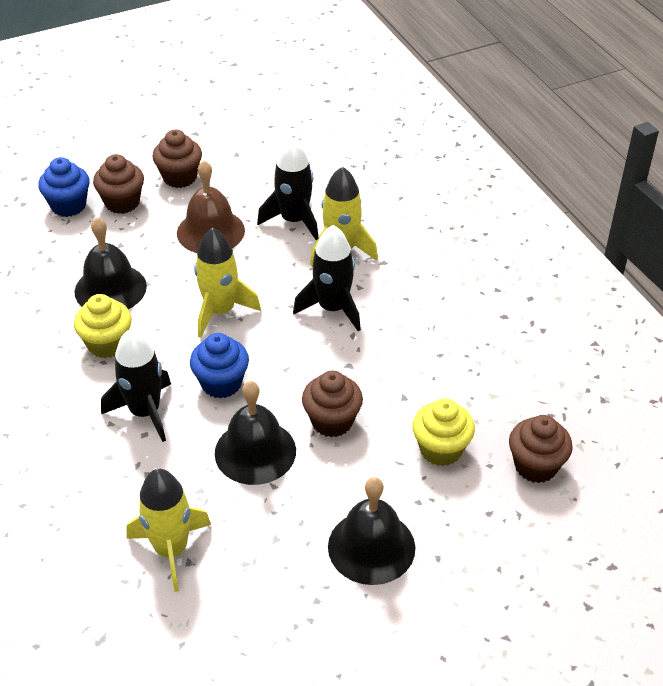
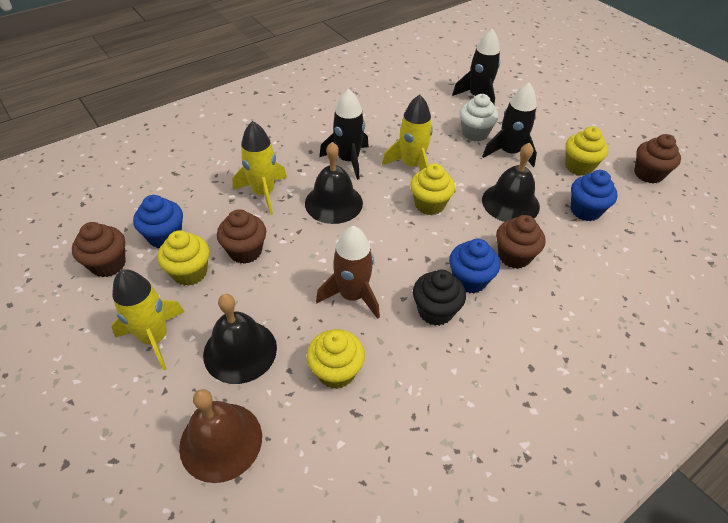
black cupcake: none = 0 -> [413,270,466,326] = 1
blue cupcake: [38,157,90,217] [190,333,249,398] = 2 -> [133,195,183,248] [449,239,500,293] [570,170,618,221] = 3
brown rocket: none = 0 -> [316,226,380,319] = 1
white cupcake: none = 0 -> [459,94,499,141] = 1
yellow cupcake: [74,294,132,358] [412,399,475,466] = 2 -> [158,230,210,286] [307,329,365,389] [410,164,455,215] [565,127,608,176] = 4

